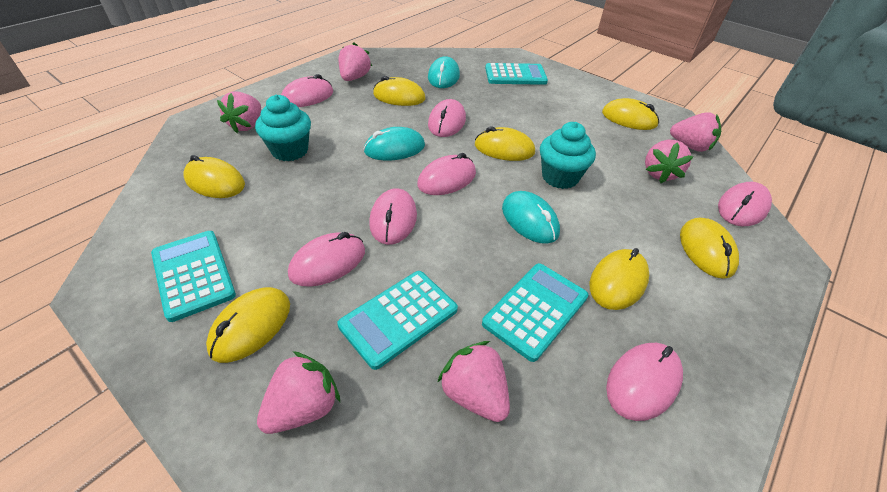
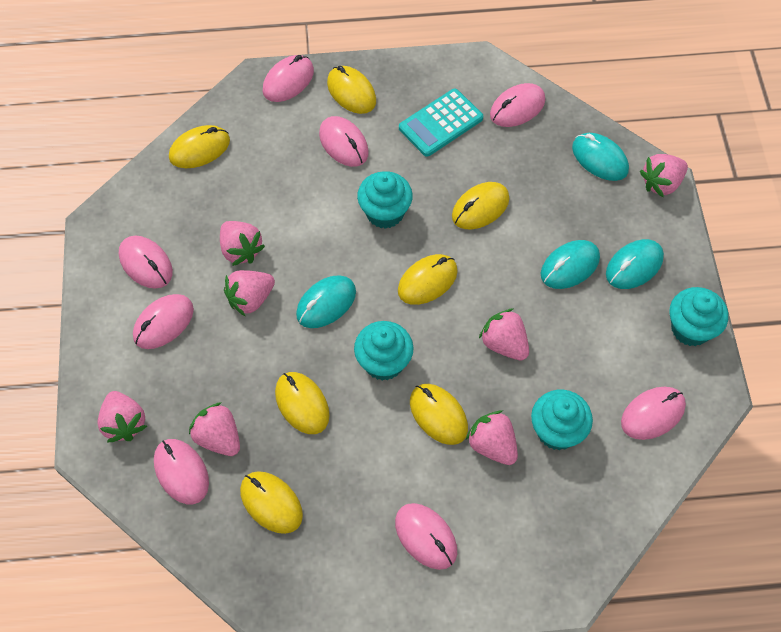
pink mouse: [281,74,333,107] [288,232,365,287] [369,188,417,245] [417,153,476,195] [428,99,466,137] [606,343,683,421] [718,182,772,226] = 7 -> [119,236,173,289] [133,294,194,349] [154,439,209,504] [263,55,314,102] [319,116,369,167] [395,503,457,570] [490,83,545,127] [621,387,686,440] = 8
pink strawberry: [217,92,261,133] [257,351,340,434] [339,42,372,81] [437,341,510,422] [645,140,693,183] [670,112,721,152] = 6 -> [97,391,147,442] [189,402,240,456] [220,221,265,266] [224,270,275,317] [466,411,518,465] [479,308,529,360] [640,154,688,198] = 7
turquoise calculator: [151,231,236,322] [337,271,458,370] [482,263,588,362] [485,63,548,85] = 4 -> [399,89,483,157] = 1
turquoise cupcake: [255,94,311,161] [540,122,596,189] = 2 -> [354,321,414,381] [357,171,413,229] [531,390,593,450] [669,287,728,346] = 4
turquoise mouse: [363,127,425,161] [428,56,460,88] [502,191,560,244] = 3 -> [296,276,356,328] [541,240,600,289] [572,133,629,181] [606,239,664,289] = 4

